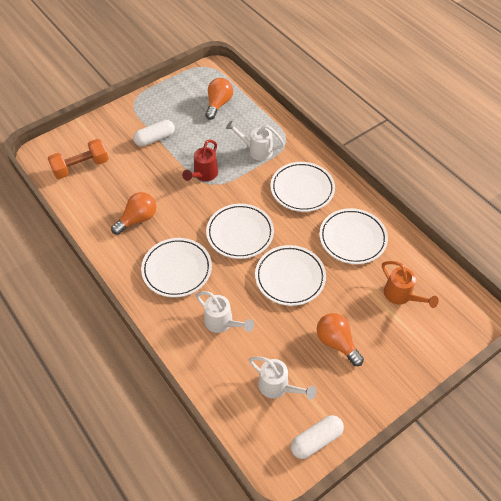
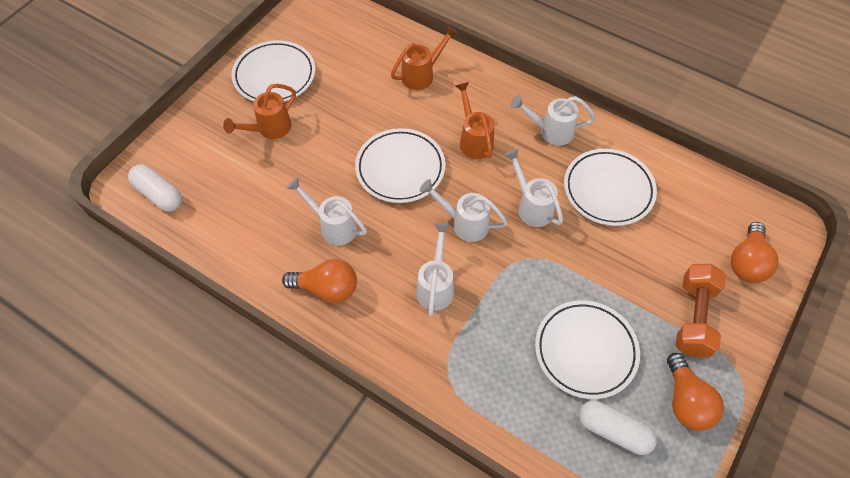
orange watering can: [382,261,439,308] = 1 -> [223,84,296,139] [391,25,458,90] [455,82,494,159] = 3
red watering can: [182,139,218,181] = 1 -> none = 0
white plate: [141,238,212,298] [206,203,274,259] [255,245,326,306] [271,162,335,212] [319,208,388,264] = 5 -> [231,40,315,102] [355,128,445,203] [535,300,640,399] [564,149,657,226] = 4
white watering can: [196,291,254,333] [226,121,284,161] [249,357,316,400] = 3 -> [287,177,367,245] [416,223,454,317] [420,179,508,242] [504,149,563,227] [511,95,596,145] = 5

